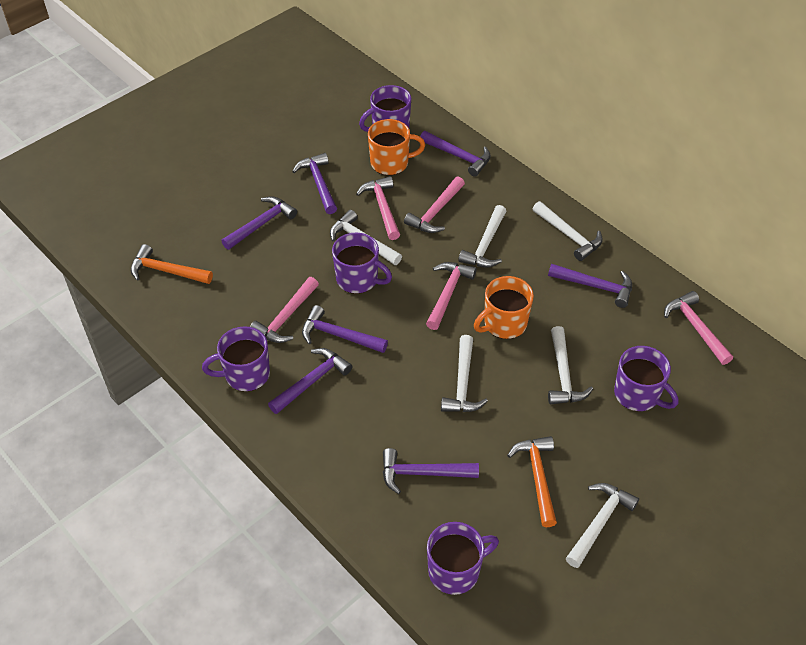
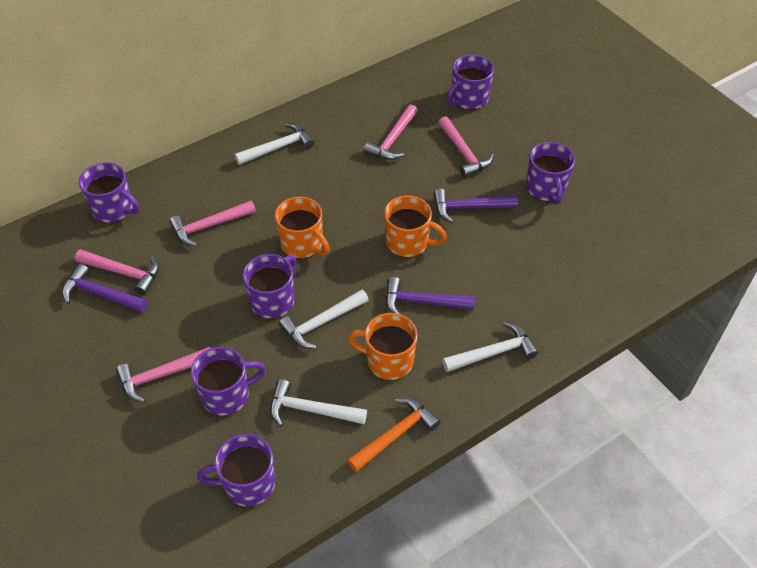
orange hammer: [131,244,213,284] [507,436,557,527] = 2 -> [347,398,440,472] = 1
orange mug: [368,119,425,175] [474,276,534,339] = 2 -> [275,197,330,259] [347,313,418,380] [384,195,447,257] = 3
purple hammer: [221,196,297,250] [268,348,353,414] [292,153,337,214] [302,305,388,353] [383,448,479,494] [420,131,491,177] [548,264,632,308] = 7 -> [62,264,148,313] [386,277,475,314] [433,188,518,223] = 3
purple mug: [202,326,270,392] [332,233,392,294] [359,85,411,132] [427,522,499,595] [614,346,678,412] = 5 -> [79,162,140,223] [191,347,266,416] [197,434,275,506] [243,254,297,319] [446,55,494,110] [526,142,575,205] = 6
white hammer: [330,210,402,265] [441,335,488,412] [458,205,506,268] [533,201,603,261] [548,326,593,405] [566,483,639,568] = 6 -> [234,123,314,165] [270,379,367,427] [279,289,369,348] [442,322,538,372] = 4

